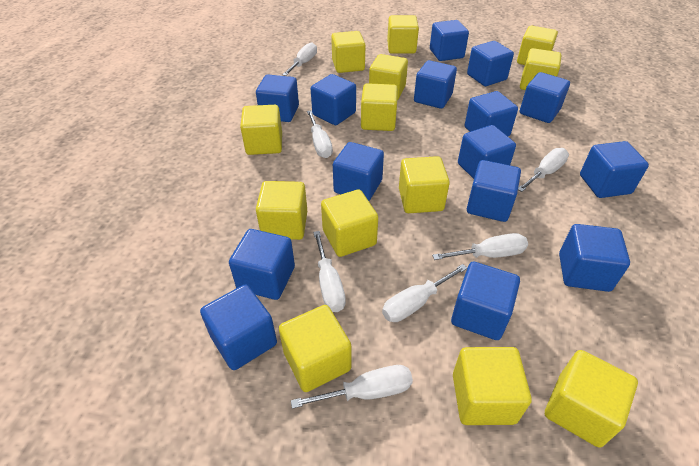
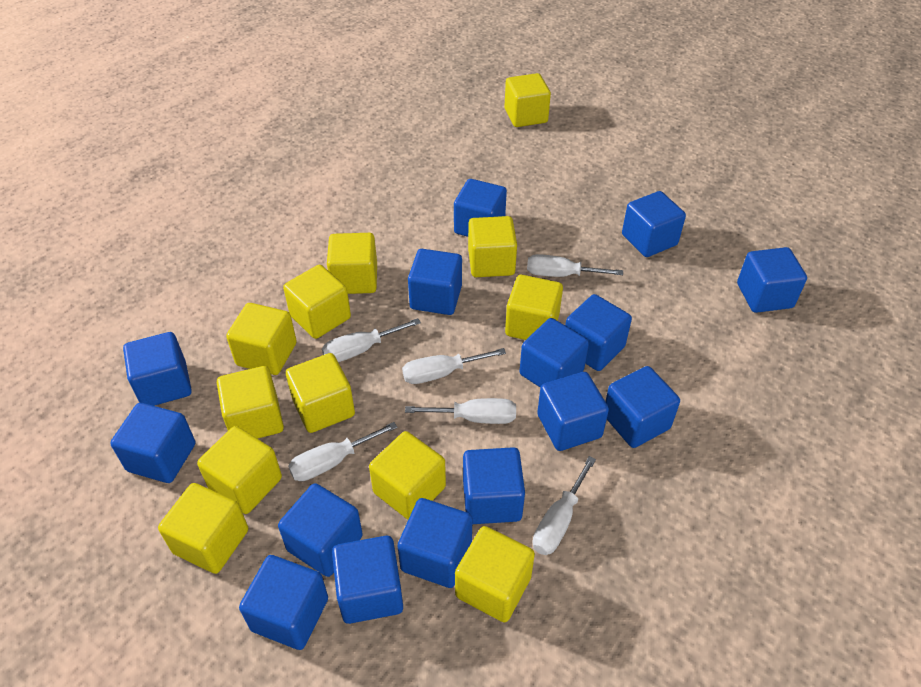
white screwdriver: [282,42,317,76] [291,365,413,409] [307,110,333,158] [313,231,346,312] [382,264,467,322] [432,233,528,260] [518,148,569,192] = 7 -> [288,422,398,481] [322,318,421,362] [402,348,506,384] [405,398,516,424] [527,254,623,277] [533,456,596,555] = 6
yellow cube: [240,105,282,155] [256,181,307,240] [279,305,351,392] [321,189,378,257] [331,31,365,73] [361,83,398,131] [369,54,408,100] [387,15,419,54] [399,156,450,213] [453,347,532,425] [517,26,558,65] [520,48,561,90] [545,350,638,448] = 13 -> [158,483,248,574] [197,426,282,514] [217,366,284,439] [226,303,297,375] [283,265,351,339] [286,353,355,433] [327,233,377,294] [369,431,446,520] [455,526,535,622] [468,216,517,277] [505,73,551,127] [505,275,563,340] = 12

